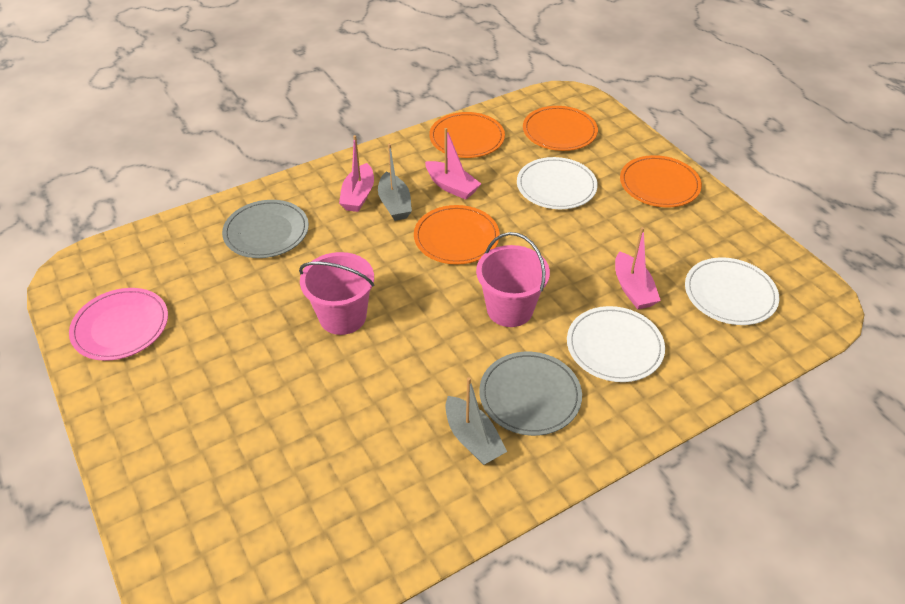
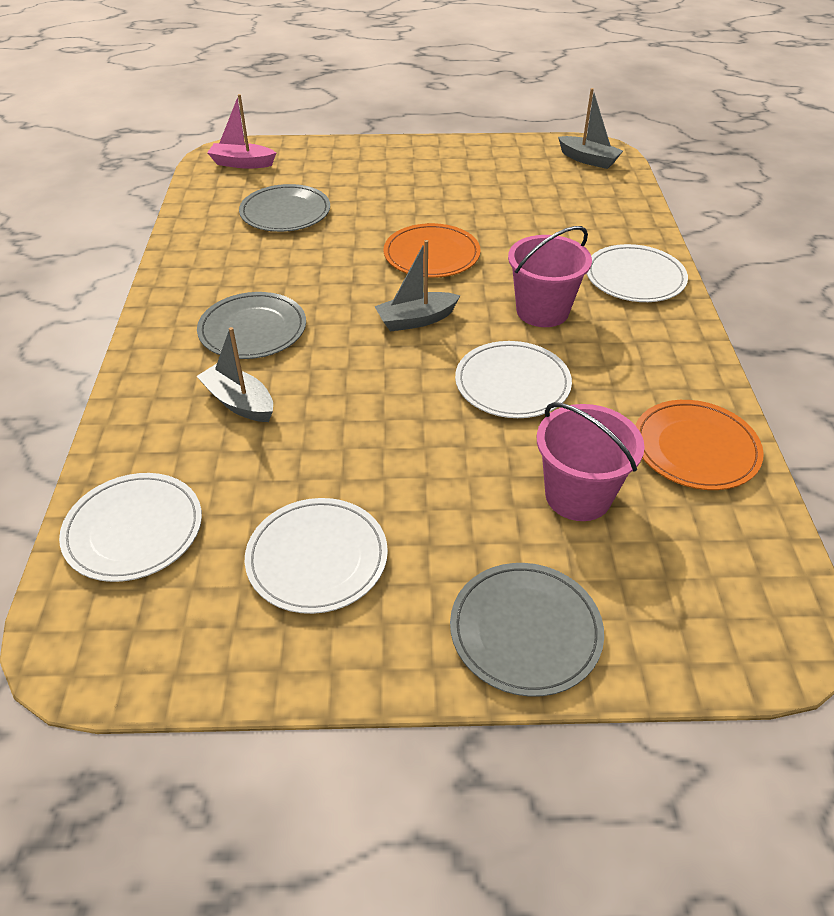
grey boat: [378,144,412,221] [445,377,507,465] = 2 -> [196,327,273,422] [374,240,460,332] [558,88,623,169] = 3
grey plate: [222,200,309,258] [479,352,582,436] = 2 -> [197,292,306,359] [239,184,330,232] [450,563,604,697] = 3
orange plate: [414,205,500,265] [429,112,505,158] [523,106,598,151] [620,155,702,207] = 4 -> [384,223,481,278] [635,400,764,490] = 2
pink boat: [339,135,374,212] [425,128,481,200] [615,227,661,310] = 3 -> [207,94,276,169] = 1
pink plate: [69,288,168,361] = 1 -> none = 0
white plate: [517,157,598,209] [567,306,665,382] [685,257,779,325] = 3 -> [59,473,202,582] [245,498,388,614] [455,341,572,418] [586,244,688,302] = 4

